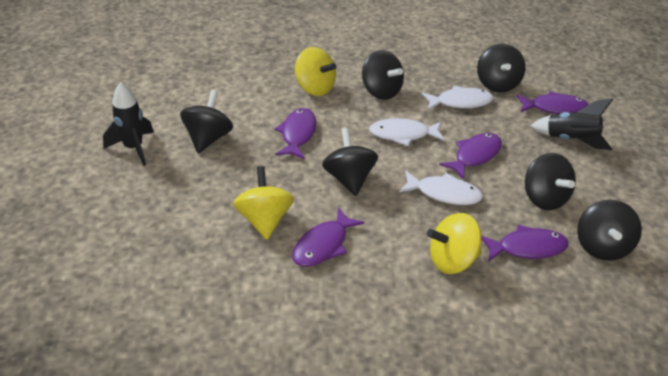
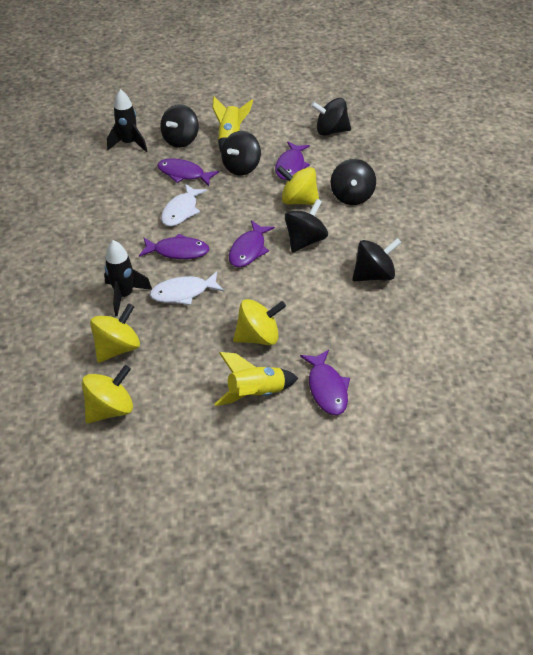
white fish: [369,118,445,146] [399,171,483,205] [422,86,493,110] = 3 -> [150,272,224,305] [161,184,207,226] = 2
yellow rocket: none = 0 -> [212,96,253,152] [215,352,298,406] = 2
yellow spinning top: [233,166,294,240] [295,47,337,96] [427,213,482,274] = 3 -> [82,365,133,424] [90,303,140,363] [233,299,286,345] [277,166,319,205] = 4

